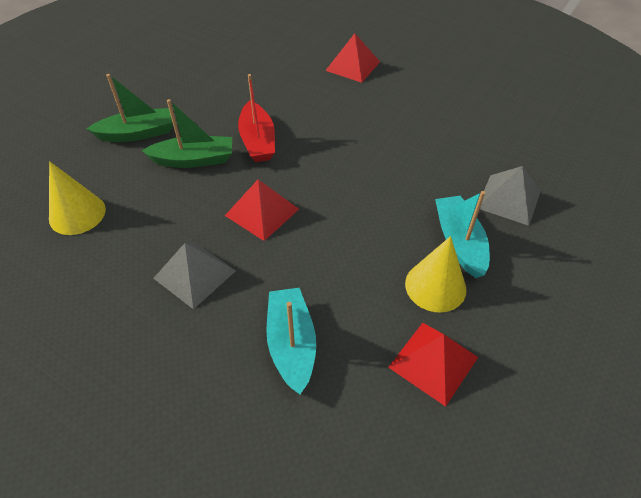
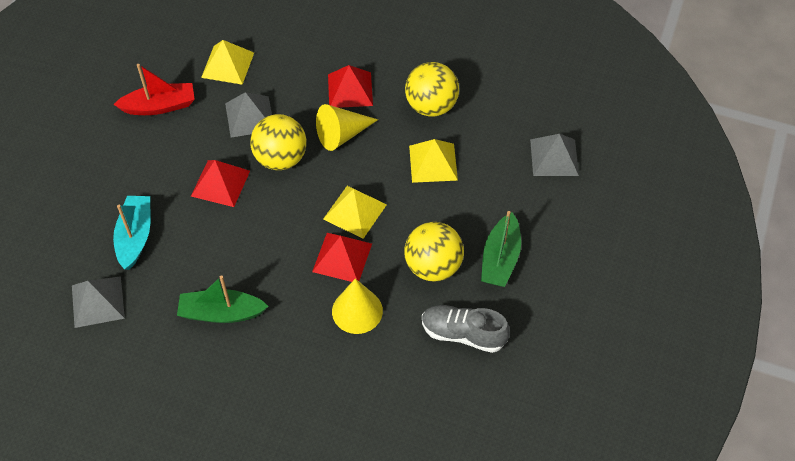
grey pyramid: [153,243,236,309] [480,166,541,226] = 2 -> [72,276,125,328] [225,92,272,138] [530,134,579,176] = 3
grey shoe: none = 0 -> [422,305,510,353] = 1
turquoise boat: [266,288,316,395] [435,191,490,278] = 2 -> [113,196,151,270] = 1
yellow ball: none = 0 -> [250,114,307,170] [404,222,464,282] [405,62,459,117] = 3
yellow pyramid: none = 0 -> [201,40,254,85] [323,186,387,239] [409,139,458,183] = 3

